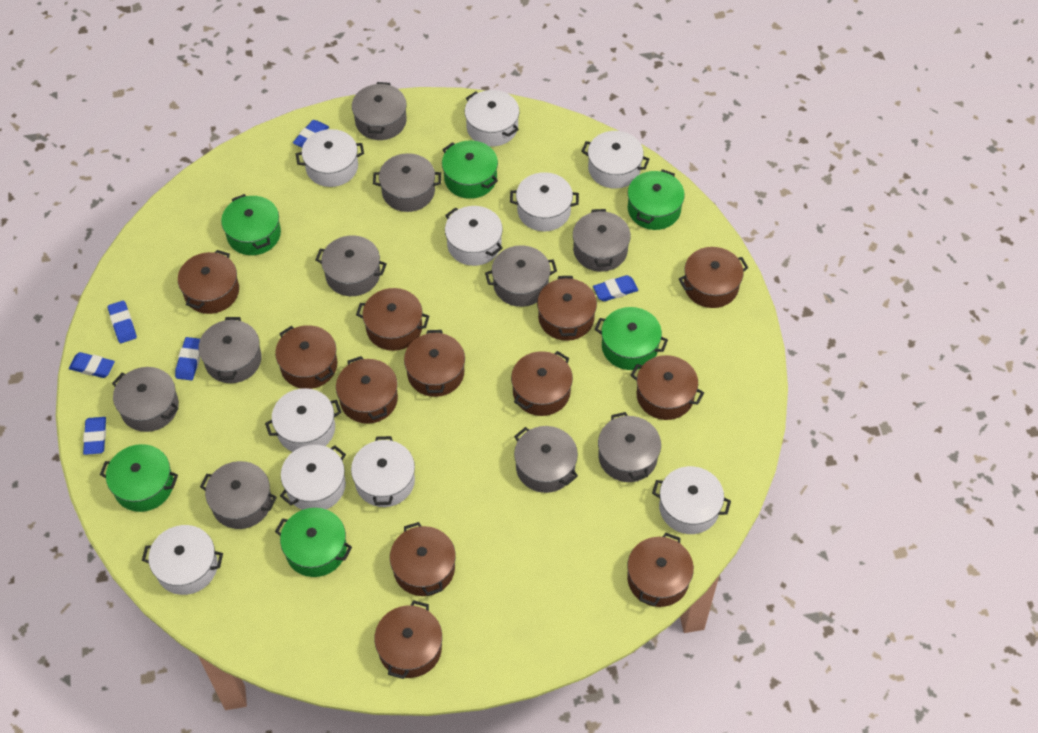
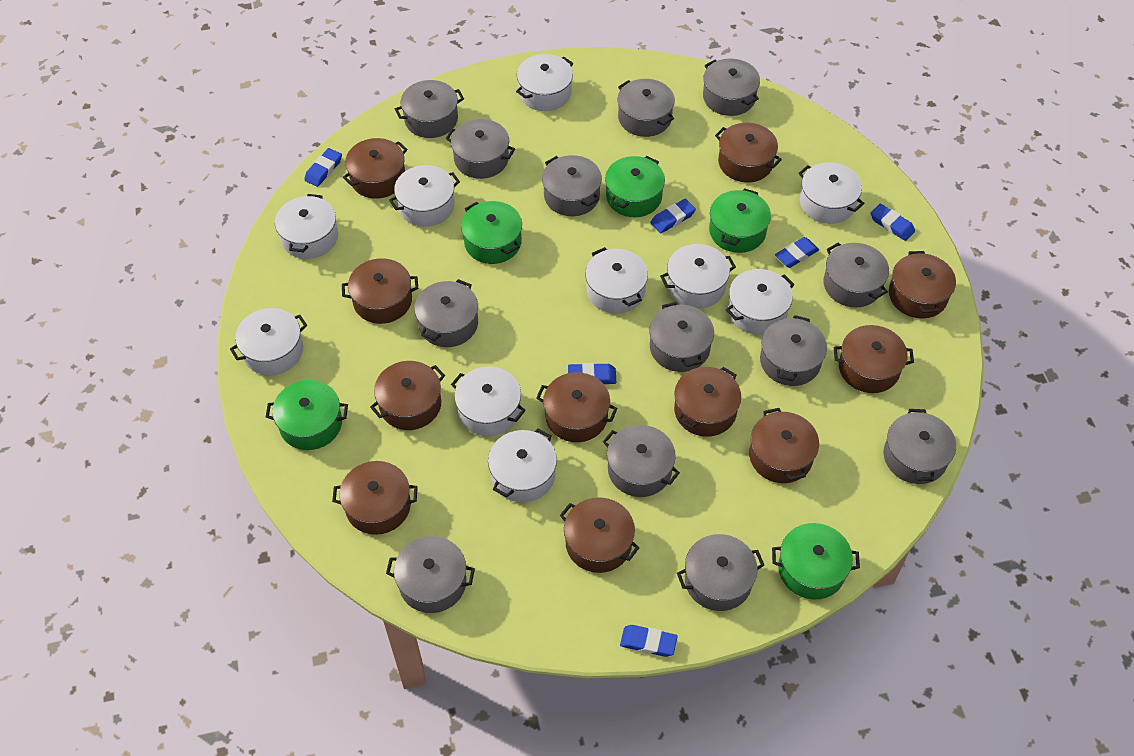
brown pot: [178,250,239,314] [275,325,337,389] [336,356,398,424] [356,288,429,351] [374,600,442,679] [390,522,456,596] [404,330,465,397] [511,351,573,416] [537,276,597,341] [627,533,694,607] [630,355,704,420] [679,247,748,308] = 12 -> [332,461,418,535] [342,258,418,324] [343,138,408,199] [370,361,445,430] [536,372,617,442] [560,497,639,573] [674,367,741,437] [715,123,782,182] [749,408,819,483] [834,325,914,393] [889,251,956,319] = 11
green pot: [100,444,178,512] [221,194,281,255] [275,508,352,577] [442,140,498,199] [595,307,668,370] [628,169,685,230] = 6 -> [266,380,348,450] [461,201,522,264] [605,156,665,217] [709,188,771,253] [772,523,860,599] = 5
grey pot: [112,367,179,432] [199,317,262,383] [200,461,277,529] [315,235,387,296] [352,82,407,140] [373,153,441,212] [485,245,557,307] [514,426,578,493] [573,209,631,272] [598,412,661,482] = 10 -> [386,536,475,613] [395,80,464,138] [414,279,478,347] [445,119,515,179] [542,155,602,216] [603,425,680,497] [618,79,675,137] [649,302,714,372] [677,534,764,611] [703,59,760,116] [760,315,827,386] [824,242,889,307] [884,409,956,484] = 13

